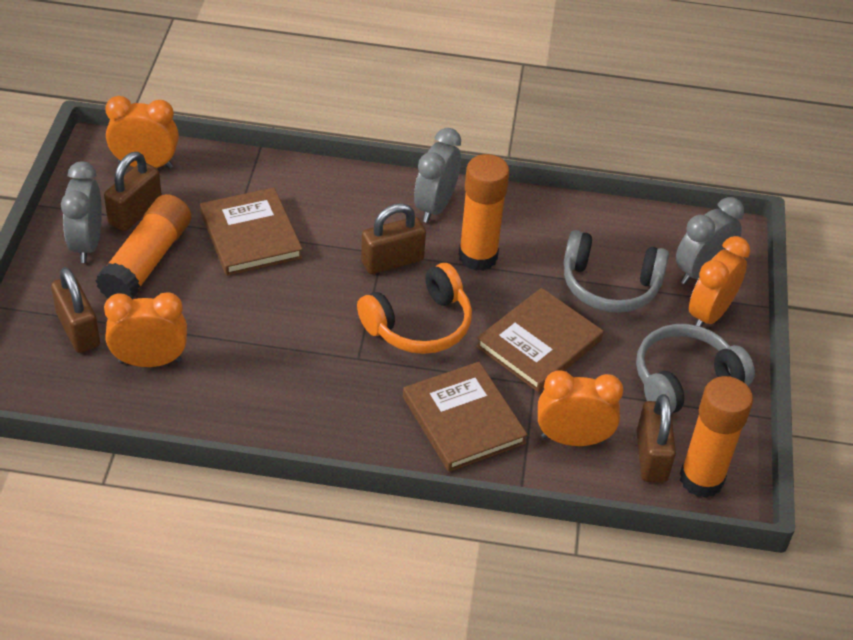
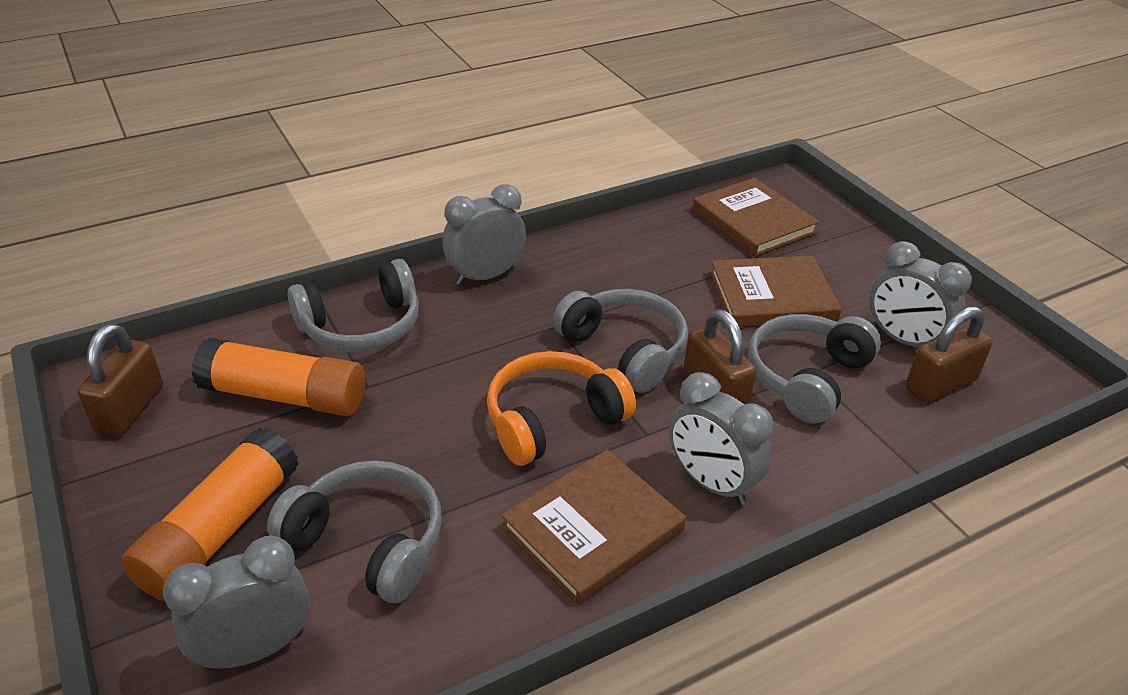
brown padlock: [51,267,100,353] [104,152,162,231] [361,203,426,274] [637,394,676,483] = 4 -> [77,323,163,437] [684,309,756,405] [906,306,993,403] = 3
grey clock: [61,161,102,263] [414,128,461,223] [676,197,744,284] = 3 -> [163,536,310,671] [442,184,526,285] [669,372,773,505] [870,241,972,347] = 4
grey headphones: [563,230,669,313] [636,324,755,414] = 2 -> [267,460,442,603] [288,259,419,352] [553,289,688,393] [748,314,881,424] = 4
orange clock: [104,292,187,367] [105,96,179,169] [538,370,623,446] [689,236,750,327] = 4 -> none = 0
orange glue stick: [95,194,191,299] [459,154,509,271] [680,376,753,498] = 3 -> [121,428,299,601] [192,337,365,416] = 2

